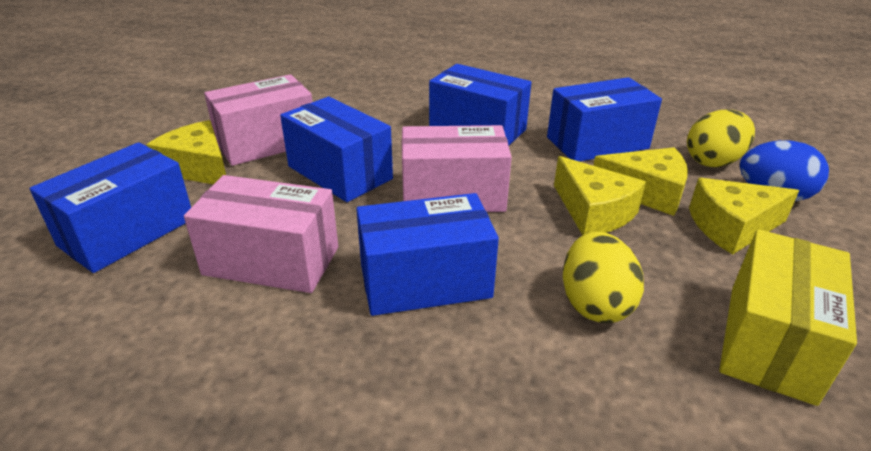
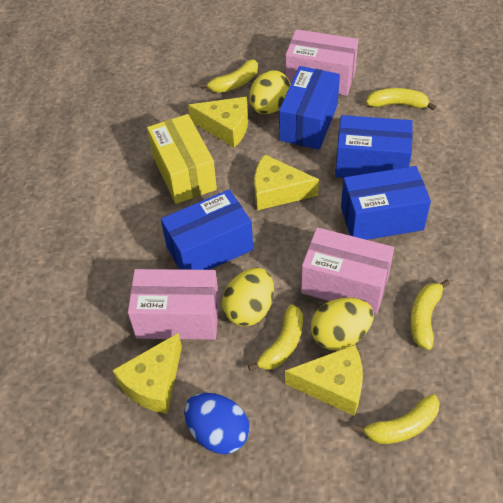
blue box: [29,142,191,273] [280,97,393,202] [356,193,499,316] [429,64,531,146] [547,77,662,162] = 5 -> [161,189,253,270] [279,66,340,149] [335,115,413,178] [341,166,431,240] = 4
yellow banana: none = 0 -> [200,59,258,93] [248,304,303,371] [354,394,440,444] [366,88,436,111] [410,279,450,350] = 5
yellow egg: [563,232,644,323] [687,110,755,167] = 2 -> [222,268,274,327] [249,70,291,114] [311,297,374,350] = 3

